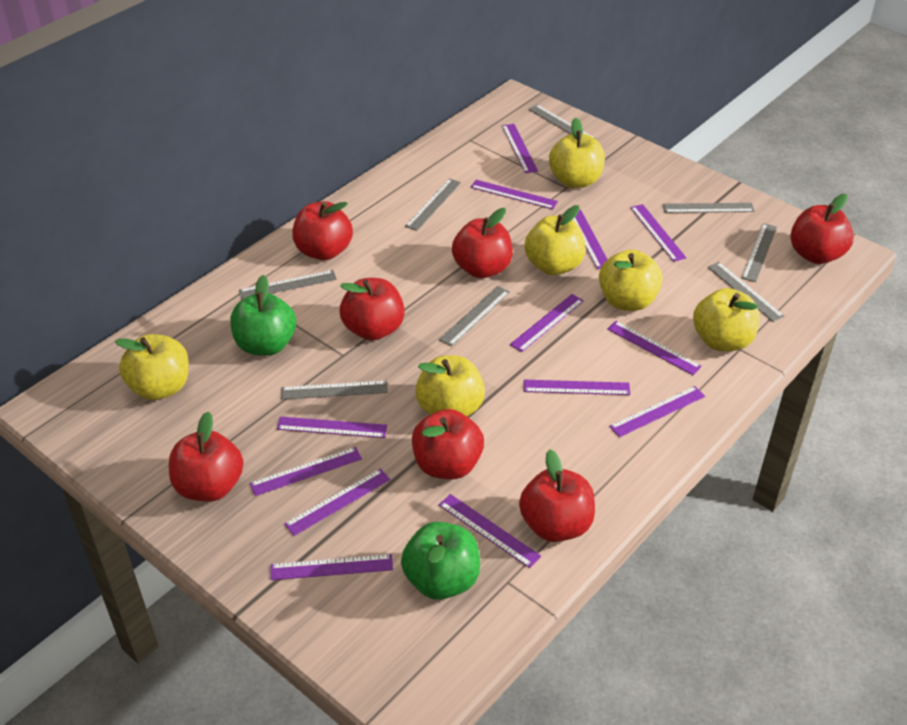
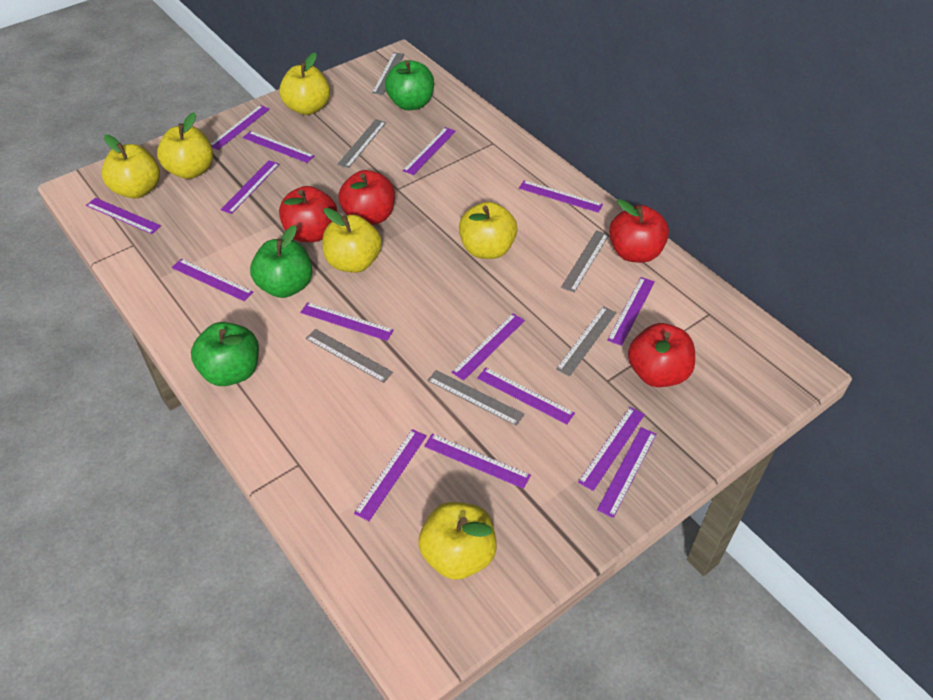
green apple: [230,275,296,356] [401,522,480,600] = 2 -> [191,322,259,386] [250,225,313,298] [385,60,434,110] = 3
grey ruler: [239,270,337,299] [281,380,388,400] [405,178,461,231] [439,286,510,347] [528,104,596,139] [663,203,755,213] [708,262,785,322] [741,223,777,282] = 8 -> [305,329,393,383] [337,119,386,168] [372,52,404,95] [427,370,525,426] [556,306,617,376] [561,230,609,292] = 6
purple ruler: [249,447,362,496] [270,554,393,580] [277,417,387,438] [284,469,390,536] [439,494,541,568] [471,180,558,209] [502,124,538,173] [510,294,584,352] [524,380,630,395] [572,210,608,269] [607,321,702,375] [609,386,705,437] [630,204,686,262] = 13 -> [86,198,161,234] [172,259,253,301] [211,105,270,150] [220,160,280,214] [243,131,315,163] [300,302,394,341] [354,429,427,521] [403,127,456,175] [424,434,531,489] [451,313,525,380] [477,368,575,424] [519,180,603,213] [578,407,645,491] [597,427,656,518] [607,277,655,346] = 15
red apple: [169,412,243,502] [292,201,353,260] [340,278,405,340] [412,409,484,479] [452,208,513,278] [519,450,595,542] [790,194,854,264] = 7 -> [279,186,337,242] [339,170,395,225] [609,199,669,263] [628,323,695,387] = 4

